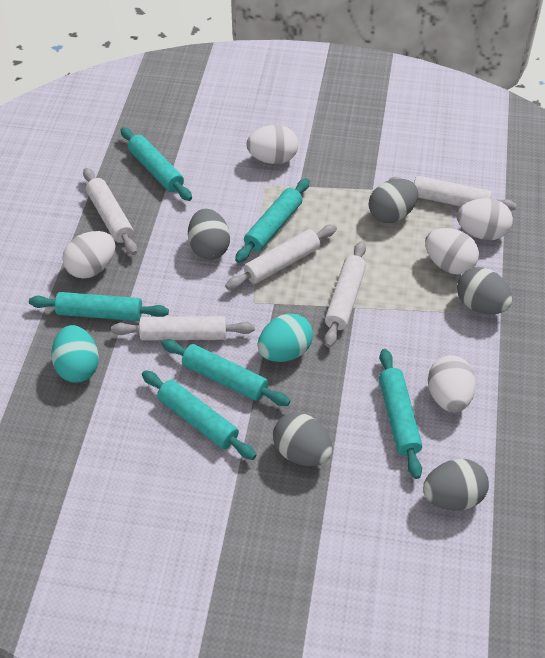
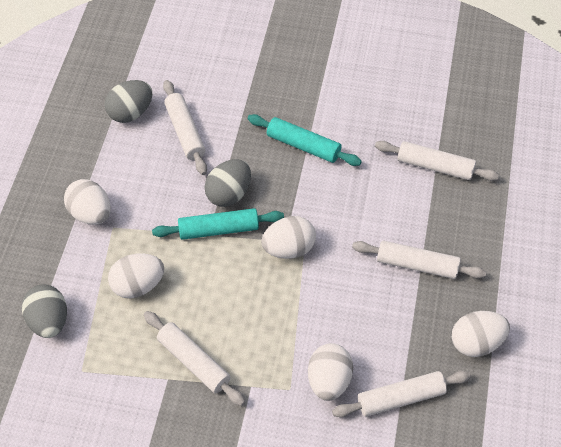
grey egg: [188,208,230,260] [273,412,332,466] [369,179,418,223] [423,459,489,511] [457,267,512,314] = 5 -> [22,284,67,338] [105,80,152,123] [204,159,251,207] = 3
turquoise egg: [51,325,99,383] [258,314,313,362] = 2 -> none = 0
turquoise rolling pin: [29,292,169,321] [121,127,192,201] [142,370,256,460] [161,339,290,406] [235,178,310,263] [379,349,422,479] = 6 -> [152,208,284,240] [248,114,362,166] = 2

